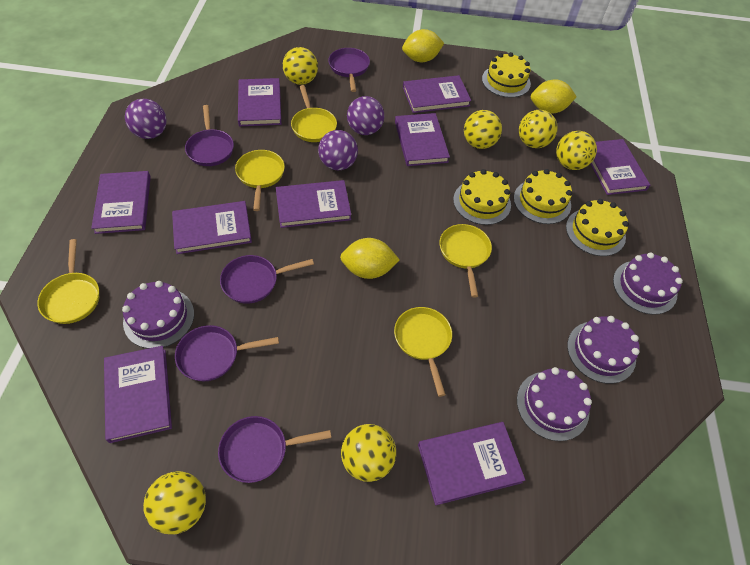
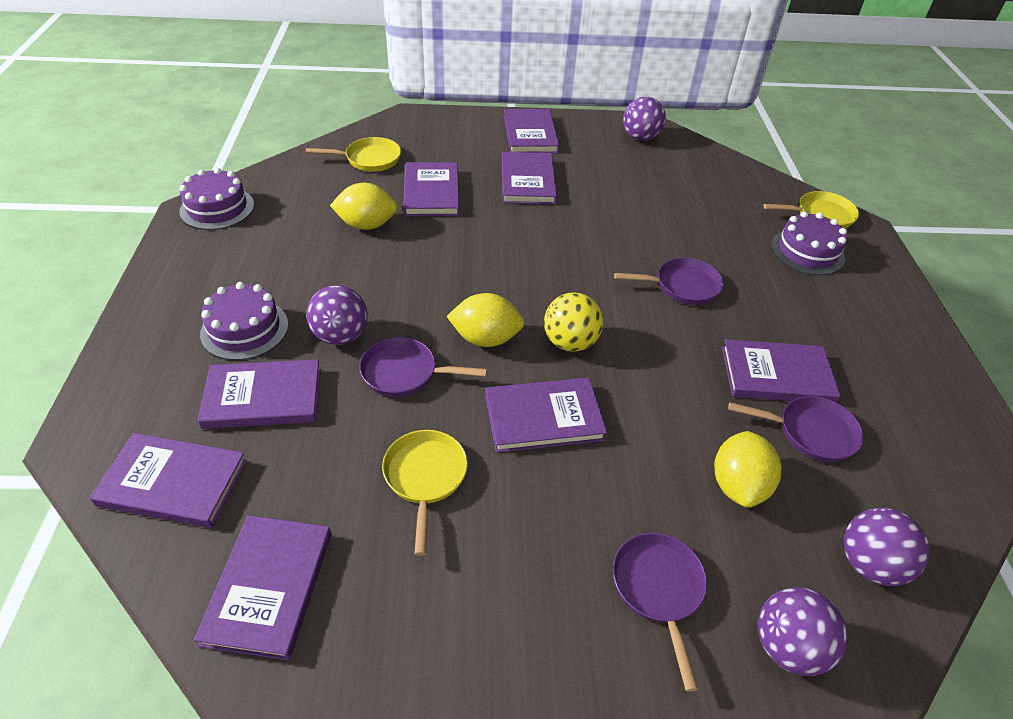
purple ball: [125,99,167,139] [318,130,358,170] [347,96,384,135] = 3 -> [306,285,368,345] [623,97,666,141] [758,587,848,676] [844,508,929,586] = 4
purple book: [91,171,151,234] [104,346,172,443] [172,201,252,254] [238,78,281,126] [276,180,351,228] [395,113,450,166] [403,75,471,113] [418,422,525,505] [591,139,650,195] = 9 -> [90,433,247,528] [194,515,332,661] [198,359,321,429] [403,162,459,216] [485,378,607,453] [502,152,557,204] [504,109,560,153] [722,339,841,403] = 8
purple cake: [122,281,194,349] [517,367,592,441] [567,316,639,384] [613,252,683,315] = 4 -> [179,168,254,230] [200,282,288,360] [771,211,847,275] = 3
purple pan: [175,325,279,381] [185,105,234,166] [218,416,331,483] [220,255,314,304] [328,48,370,92] = 5 -> [359,337,487,397] [613,533,707,692] [614,258,724,305] [728,396,864,462] = 4
yellow ball: [143,471,206,535] [282,47,318,85] [341,424,396,482] [464,110,502,149] [519,110,558,148] [556,131,597,170] = 6 -> [544,292,603,352] = 1
yellow cake: [453,169,511,225] [482,52,531,98] [514,169,572,224] [566,199,629,256] = 4 -> none = 0
yellow pan: [37,239,99,324] [235,150,285,211] [291,85,337,142] [394,307,452,397] [439,224,492,297] = 5 -> [306,137,401,172] [382,430,468,556] [764,191,859,229] = 3

